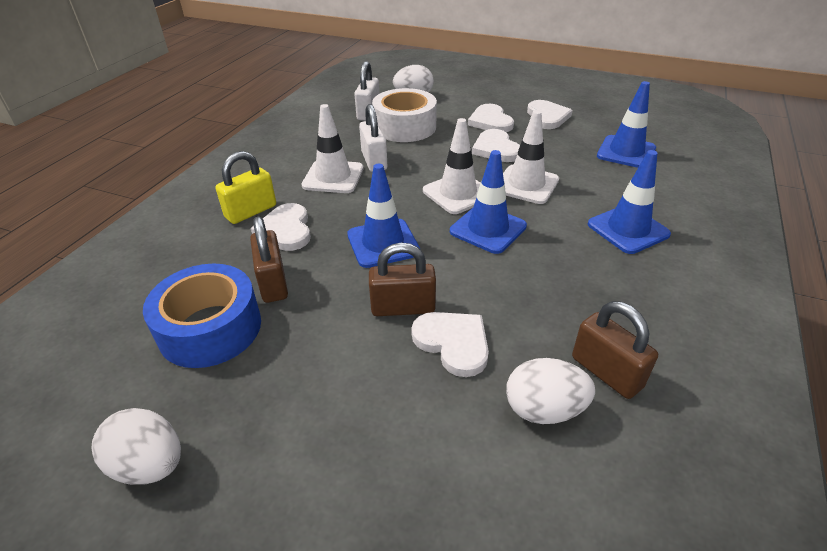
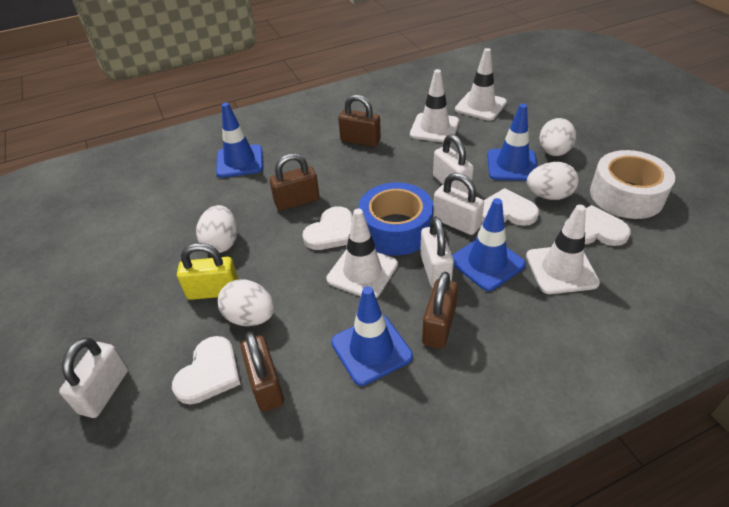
brown padlock: [250,216,288,303] [369,243,436,316] [572,301,658,399] = 3 -> [241,331,284,412] [269,153,320,211] [338,95,381,147] [422,272,458,349] = 4
white egg: [92,408,181,484] [393,65,434,93] [506,358,595,424] = 3 -> [196,205,238,253] [218,279,275,326] [527,162,578,200] [539,118,576,156] = 4
white heart: [251,203,311,251] [411,312,489,377] [468,104,514,132] [472,129,520,162] [527,100,573,129] = 5 -> [172,336,241,405] [302,206,353,250] [482,188,539,226] [564,205,631,246] = 4
white padlock: [354,61,379,121] [359,104,387,172] = 2 -> [59,338,128,418] [420,217,454,288] [433,134,474,193] [433,173,484,235] = 4
white traffic cone: [301,104,364,193] [423,118,480,214] [503,110,559,204] = 3 -> [326,209,398,298] [410,69,459,142] [455,48,507,121] [526,204,600,294] = 4

